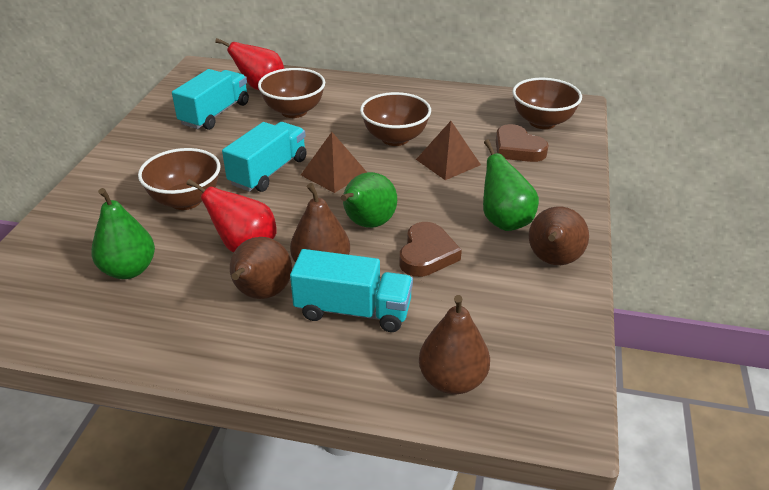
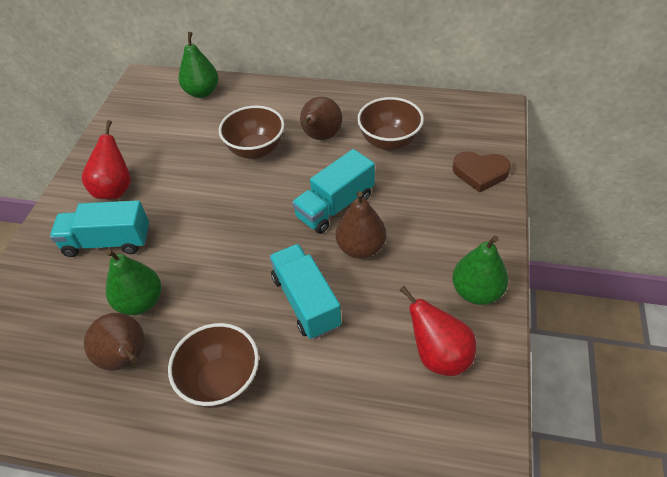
brown bowl: [138,148,220,210] [258,68,325,118] [360,92,431,146] [512,78,582,129] = 4 -> [168,323,259,408] [219,106,285,159] [357,97,424,151] = 3
brown heart: [399,222,462,277] [496,124,549,162] = 2 -> [452,151,511,193] = 1
brown pear: [230,237,292,299] [290,183,350,262] [419,295,490,394] [529,207,589,265] = 4 -> [84,313,145,371] [300,97,342,140] [336,191,386,259] = 3
brown pyramid: [301,132,367,193] [416,121,481,180] = 2 -> none = 0

